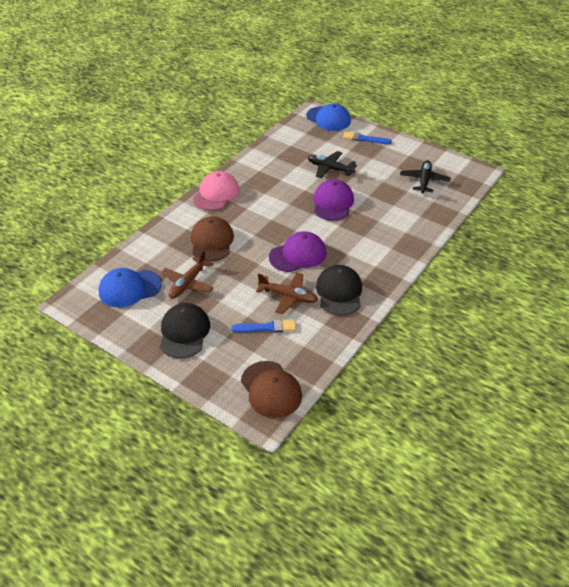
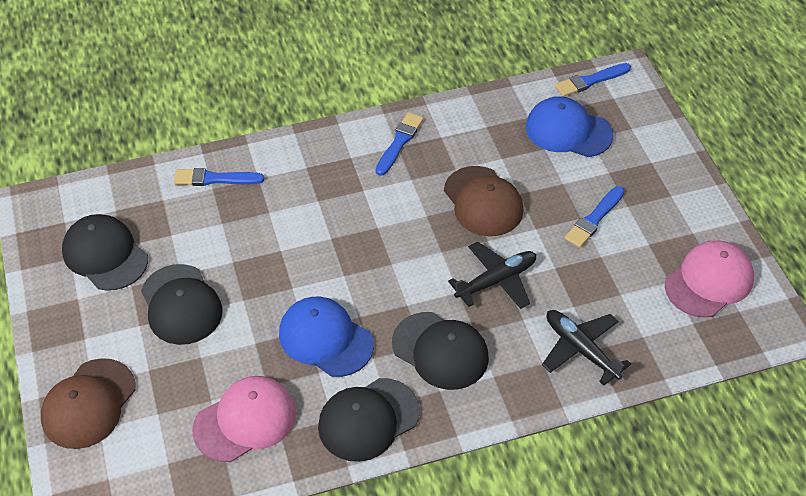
black cap: [160,303,210,359] [316,265,362,316] = 2 -> [62,214,148,291] [141,264,223,345] [318,378,420,462] [392,312,489,390] = 4
blue brush: [231,319,296,333] [343,132,392,144] = 2 -> [174,168,264,186] [376,112,424,176] [555,63,631,97] [564,186,625,248] = 4
brown plane: [161,250,214,298] [256,272,318,314] = 2 -> none = 0
pink cap: [193,171,240,211] = 1 -> [192,376,296,462] [665,240,754,318] = 2
purple cap: [269,231,326,272] [314,180,354,221] = 2 -> none = 0

